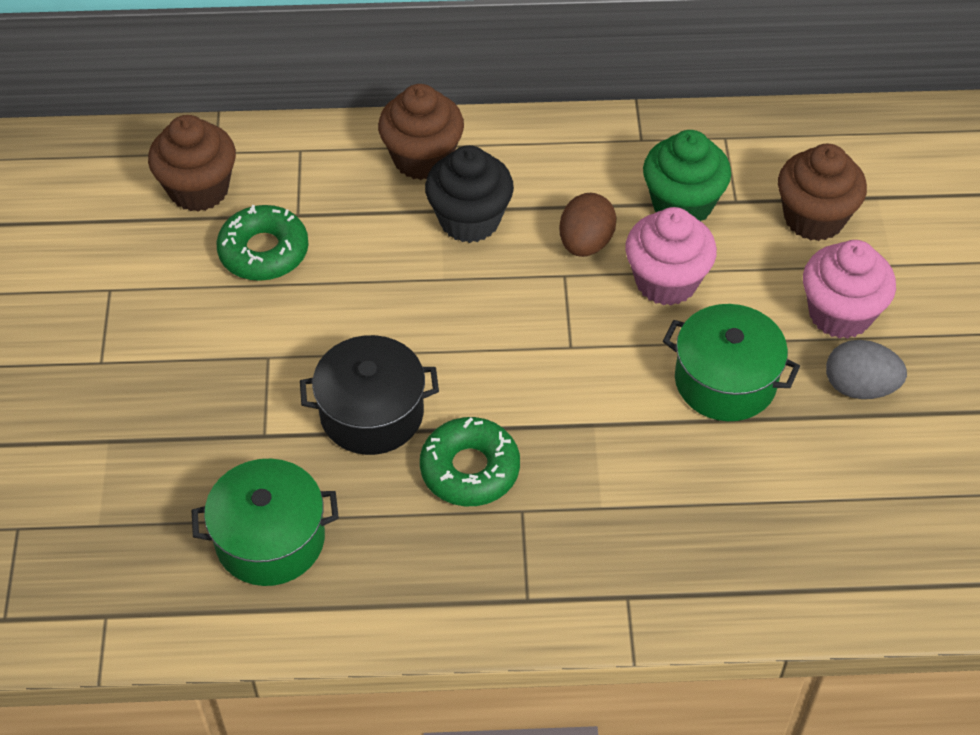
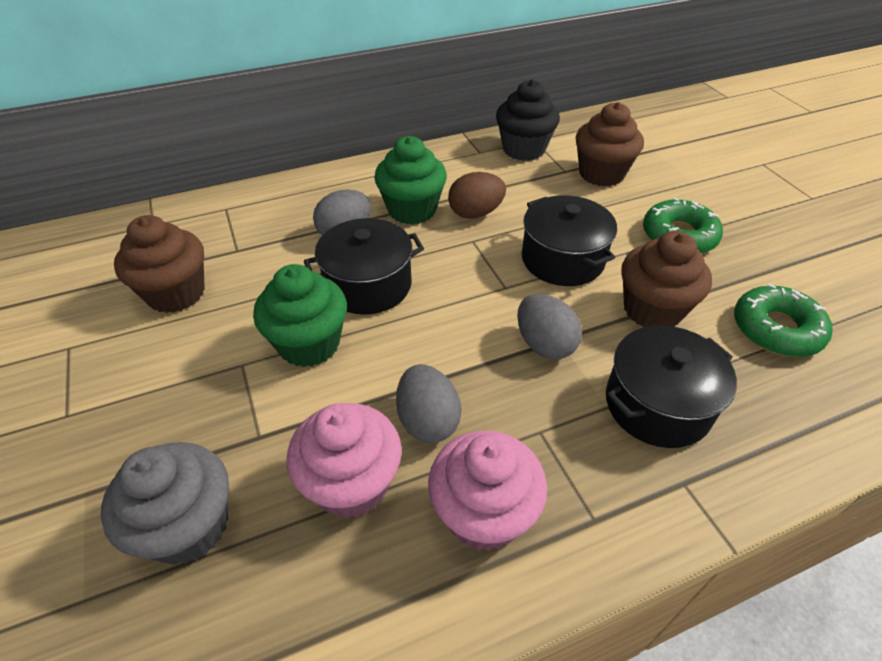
black pot: [300,335,439,455] = 1 -> [304,218,424,315] [522,195,617,286] [606,325,737,448] = 3
green cupcake: [643,130,731,221] = 1 -> [253,264,347,367] [374,136,447,225] = 2
green pot: [191,459,339,586] [663,304,800,421] = 2 -> none = 0
grey cupcake: none = 0 -> [101,442,229,565] = 1
grey egg: [826,340,907,399] = 1 -> [313,190,371,235] [396,364,462,443] [517,294,582,359] = 3

